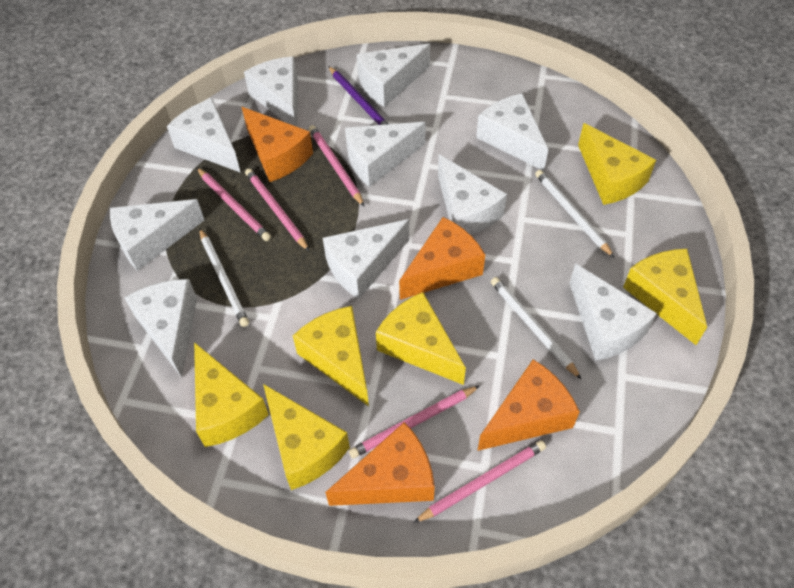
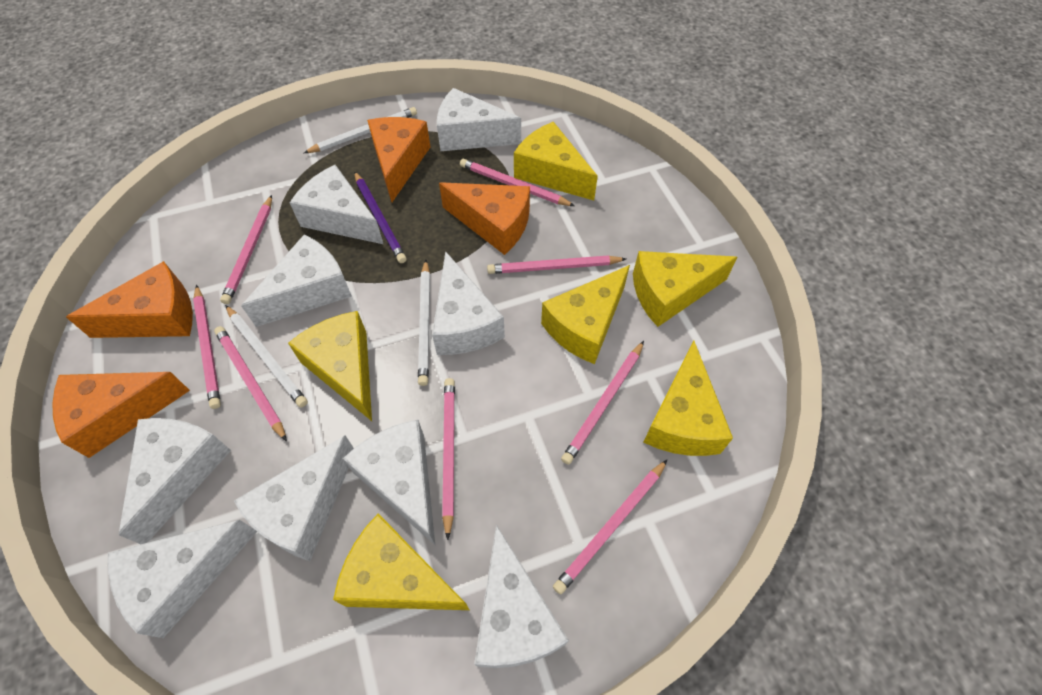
pink pencil: [196,167,271,241] [245,168,309,251] [309,125,364,206] [349,386,479,458] [413,440,546,523] = 5 -> [193,285,221,409] [214,326,287,441] [220,195,272,304] [442,378,455,540] [460,159,575,206] [487,255,626,274] [553,460,667,594] [561,341,644,465] = 8
white cheese: [110,199,204,271] [124,279,197,377] [167,99,241,173] [244,57,298,127] [323,219,409,299] [345,122,426,187] [357,43,430,107] [438,154,507,235] [476,93,548,171] [569,264,657,361] = 10 -> [108,520,257,638] [119,418,231,544] [234,436,354,561] [241,235,352,327] [290,165,383,244] [343,420,435,545] [432,251,505,355] [437,88,521,151] [474,525,569,668] = 9

